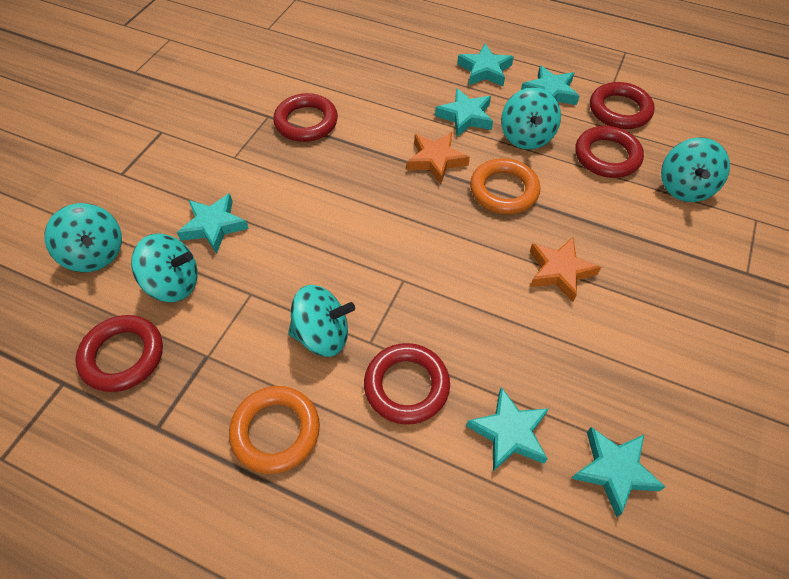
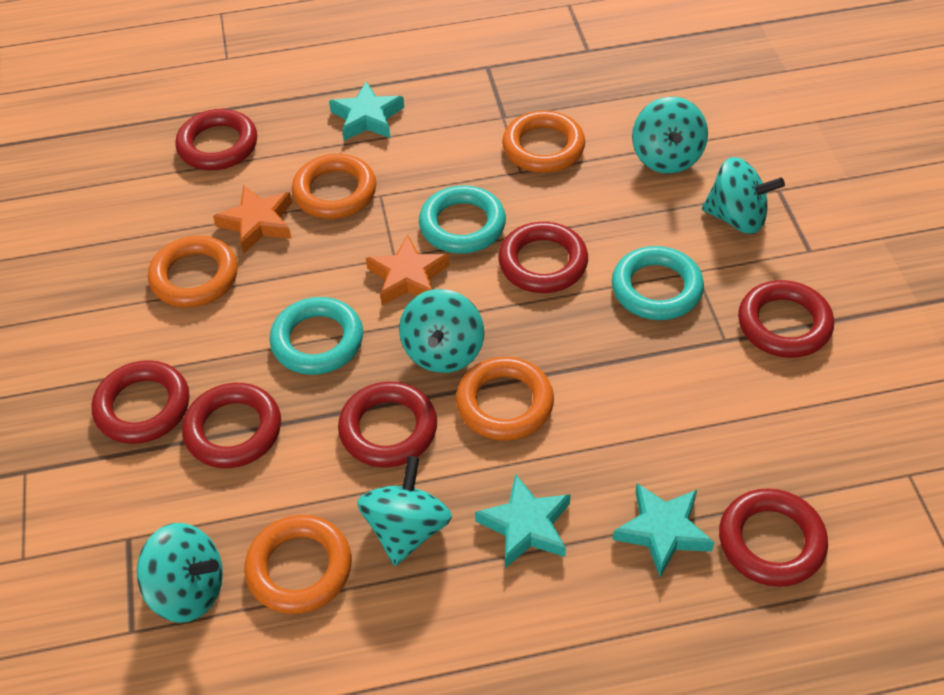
orange ring: [229,386,320,474] [470,158,540,214] = 2 -> [148,236,238,308] [244,515,352,614] [292,154,377,219] [456,357,554,441] [502,110,585,173] = 5
red ring: [75,315,163,392] [273,93,338,142] [364,343,450,425] [575,126,644,178] [590,82,655,129] = 5 -> [92,360,189,444] [175,109,257,170] [182,383,281,468] [338,381,437,468] [498,222,588,293] [719,488,828,587] [738,280,834,358] = 7
turquoise ring: none = 0 -> [269,297,363,375] [419,186,506,254] [612,246,704,320] = 3
turquoise star: [177,193,249,254] [435,88,493,137] [457,44,514,86] [466,387,549,471] [521,65,580,105] [571,427,665,517] = 6 -> [329,81,404,141] [475,473,571,568] [613,483,714,577] = 3

